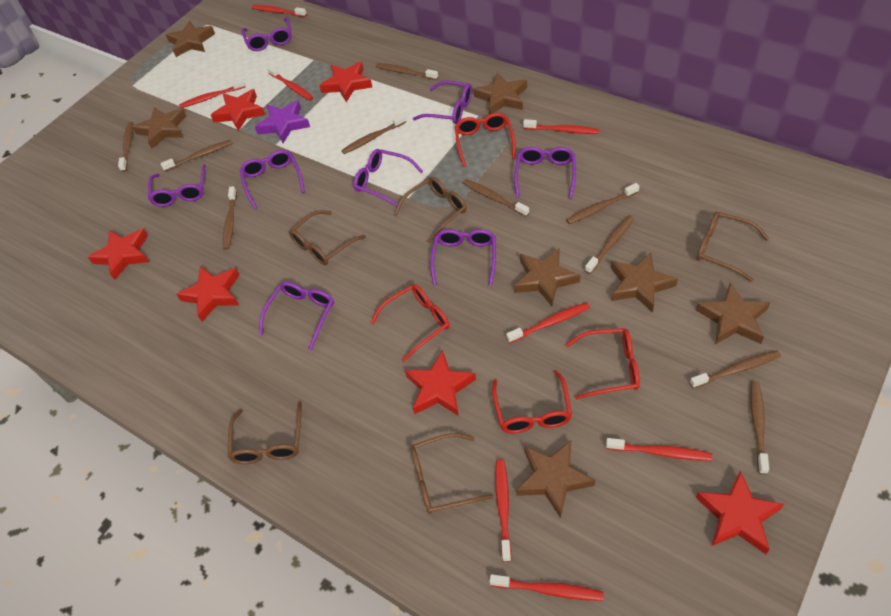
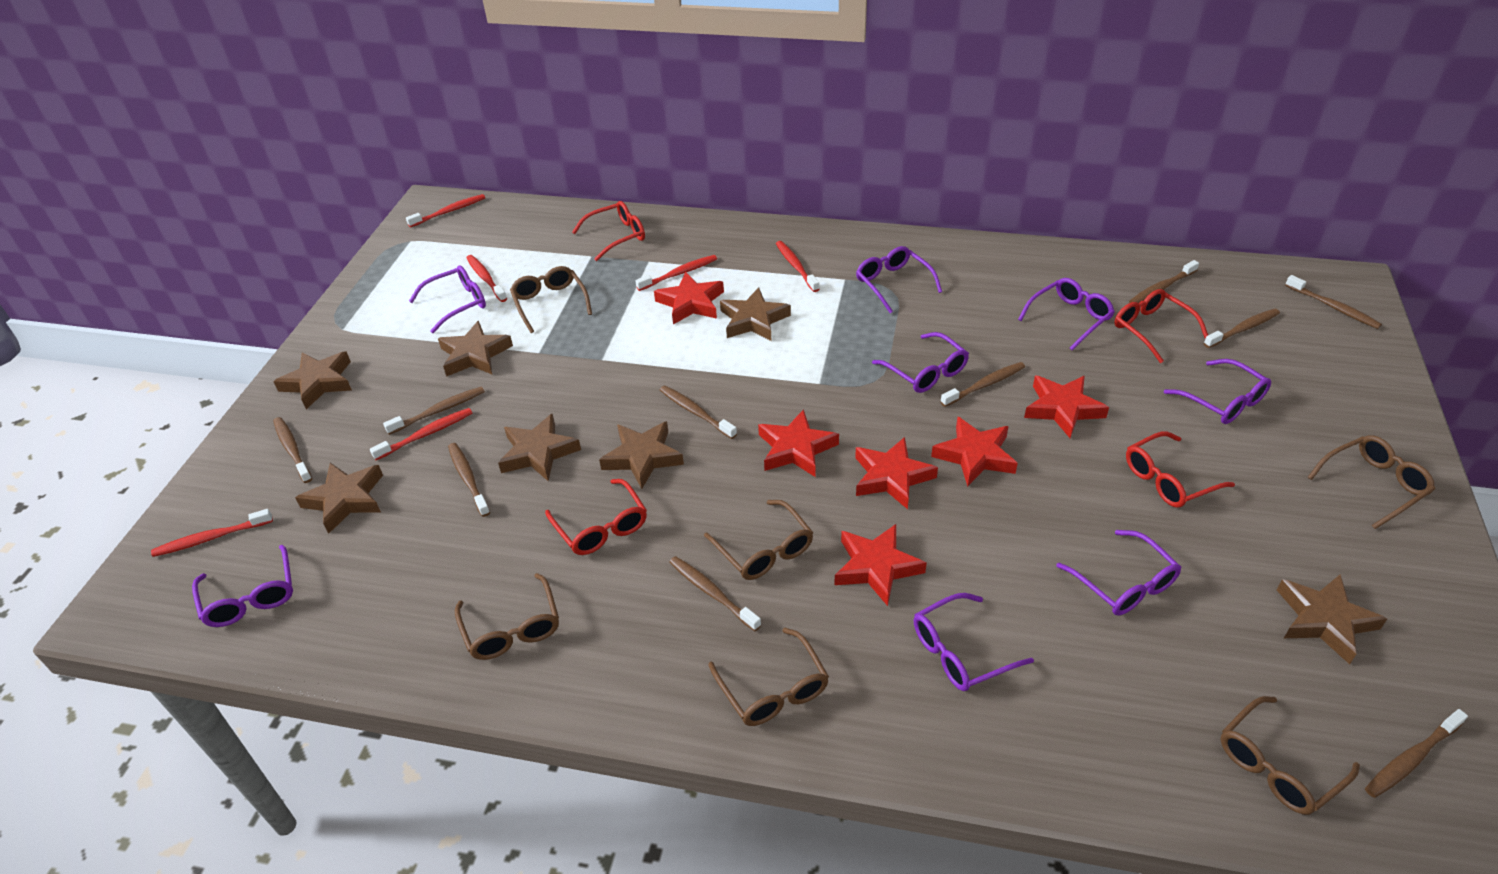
brown glasses: [228,402,302,464] [289,211,366,265] [394,177,467,243] [411,433,494,514] [696,212,769,282] = 5 -> [455,573,559,660] [510,266,592,333] [704,500,813,580] [708,628,829,726] [1220,696,1360,815] [1307,435,1435,529] = 6
purple star: [255,100,310,143] = 1 -> none = 0
red toothbrush: [179,79,245,108] [251,5,307,17] [267,66,313,100] [490,574,604,601] [495,459,512,562] [506,302,590,343] [523,119,599,134] [606,438,712,461] = 8 -> [151,509,273,557] [370,408,472,460] [406,194,485,227] [466,255,507,302] [635,255,717,291] [776,241,819,292] = 6

